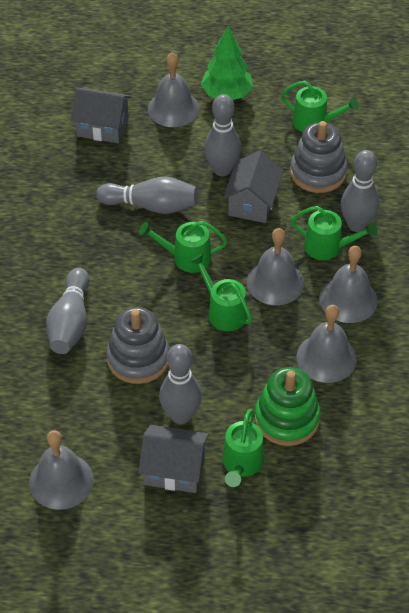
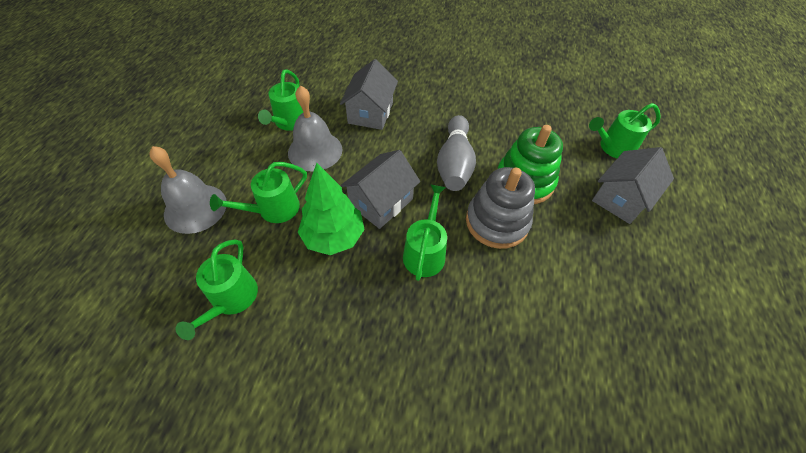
grey bell: [29,430,94,510] [148,52,200,127] [247,228,304,305] [297,305,357,383] [319,246,378,323] = 5 -> [149,146,226,234] [288,85,342,171] = 2
grey bowling pin: [46,268,89,354] [96,176,198,214] [159,344,202,424] [204,94,241,176] [341,150,379,232] = 5 -> [437,115,476,191] = 1
grey stacking toy: [106,307,169,384] [290,121,347,193] = 2 -> [466,167,535,249] = 1

